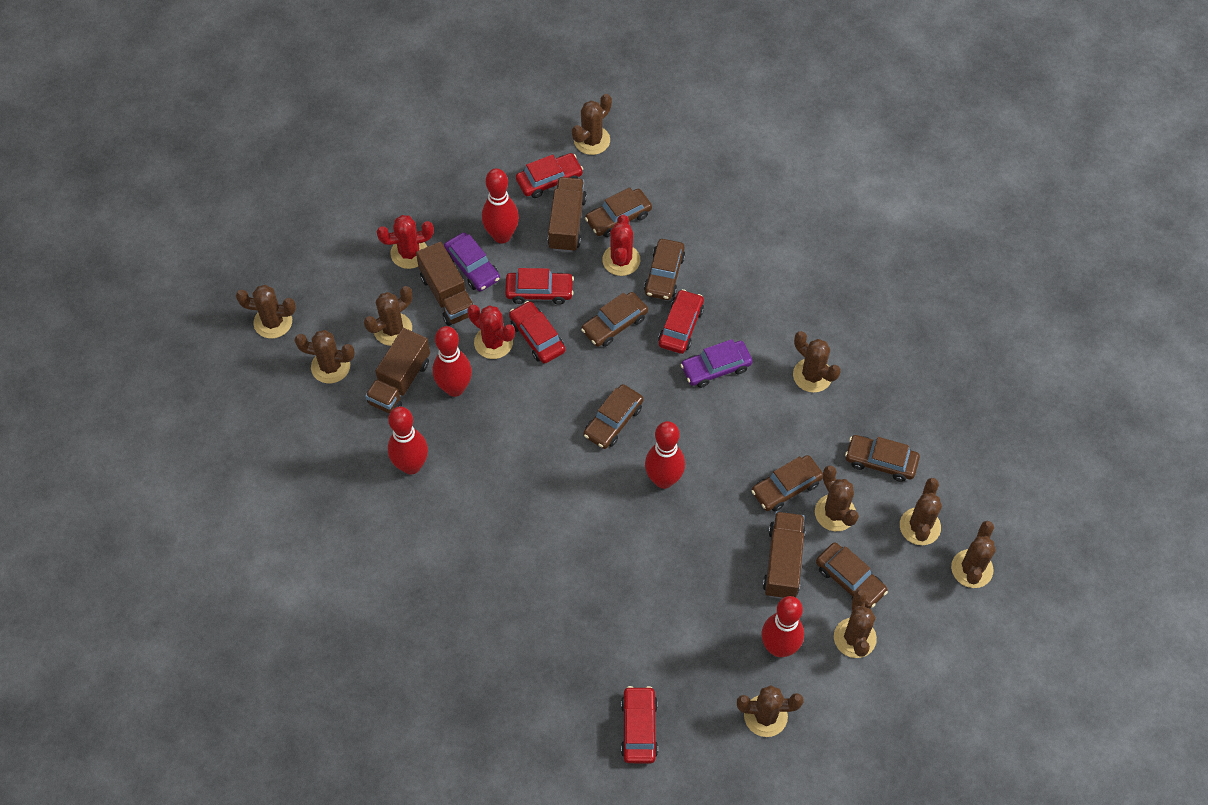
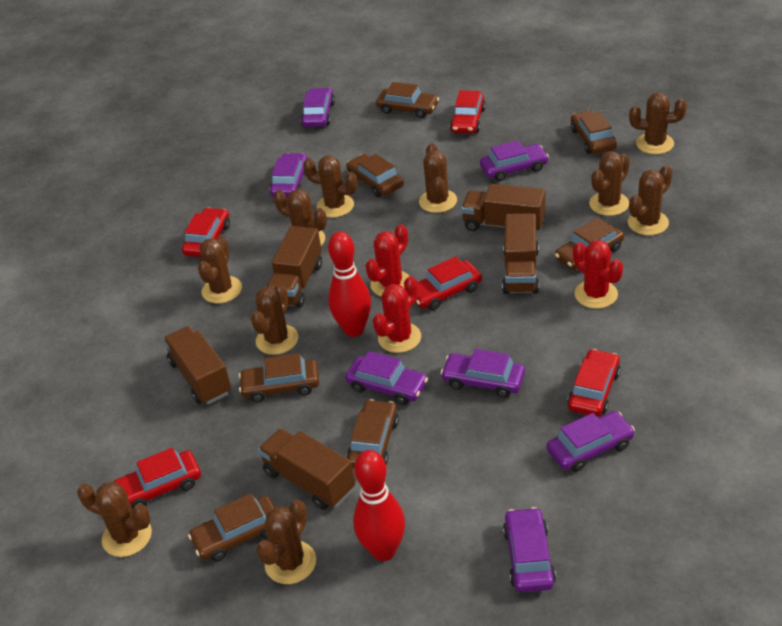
brown truck: [365,328,430,413] [416,242,474,326] [548,177,587,252] [763,512,805,599] = 4 -> [163,326,231,404] [258,429,355,510] [267,226,322,308] [461,184,546,231] [502,213,539,294] = 5
purple car: [444,232,500,291] [680,339,753,388] = 2 -> [270,153,308,198] [301,88,335,127] [345,351,428,405] [441,349,525,398] [480,140,549,181] [503,507,556,592] [547,411,635,472] = 7
red bowling pin: [388,407,428,474] [433,326,472,397] [482,168,519,244] [645,421,685,489] [762,596,804,657] = 5 -> [328,232,371,337] [353,450,405,561] = 2

